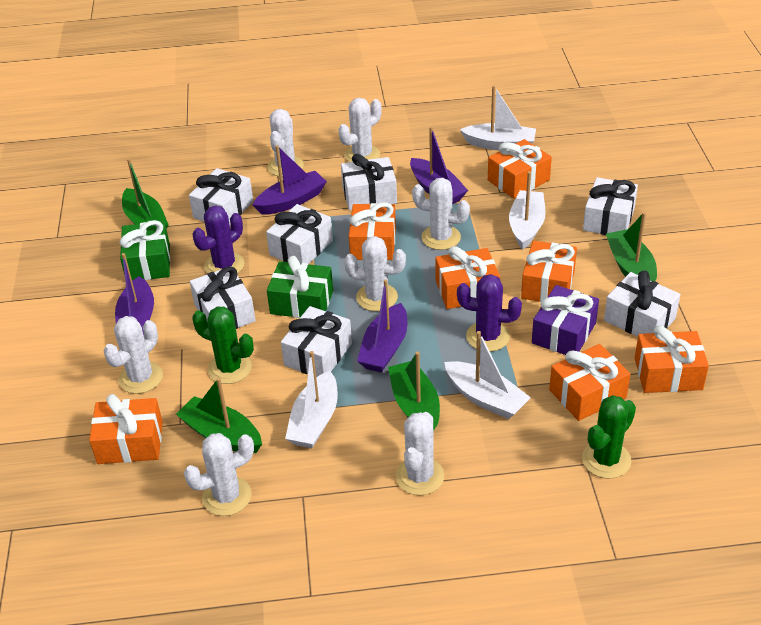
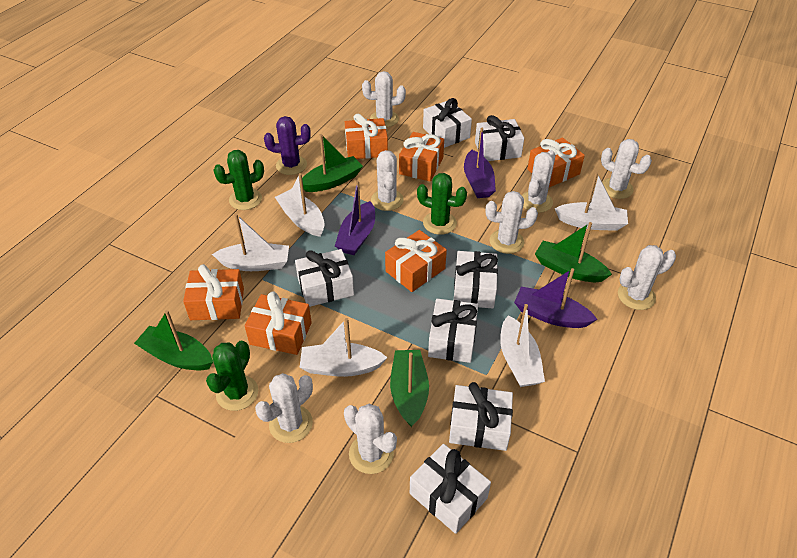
green cactus: [192,307,254,384] [582,395,636,479] = 2 -> [206,340,258,411] [213,150,264,210] [417,173,467,235] = 3
green gift: [120,220,170,281] [267,256,333,318] = 2 -> none = 0
orange gift: [89,394,163,464] [349,202,396,260] [435,246,500,309] [488,139,552,199] [521,241,577,302] [549,344,630,421] [635,326,709,393] = 7 -> [183,264,244,320] [245,291,312,355] [345,114,388,159] [385,230,447,292] [399,132,444,181] [527,137,585,187] = 6
purple boat: [115,253,154,335] [253,145,327,215] [357,280,407,372] [410,127,468,204] = 4 -> [335,181,375,255] [464,128,496,198] [514,268,597,328] = 3
purple cactus: [193,205,244,274] [457,274,522,352] = 2 -> [264,116,311,175] = 1
purple gift: [532,285,599,355] = 1 -> none = 0
white boat: [285,351,338,448] [444,331,531,419] [460,85,536,150] [509,171,546,250] = 4 -> [212,214,289,271] [275,173,325,237] [300,318,387,377] [500,304,545,387] [555,172,628,231] = 5
white cactus: [103,316,163,394] [184,433,254,516] [268,109,304,177] [338,98,382,162] [344,236,406,311] [395,412,445,496] [412,178,470,250] = 7 -> [255,373,313,443] [344,404,397,474] [362,71,406,127] [371,150,404,211] [486,191,538,254] [522,150,556,213] [601,139,652,199] [618,245,676,310] = 8

